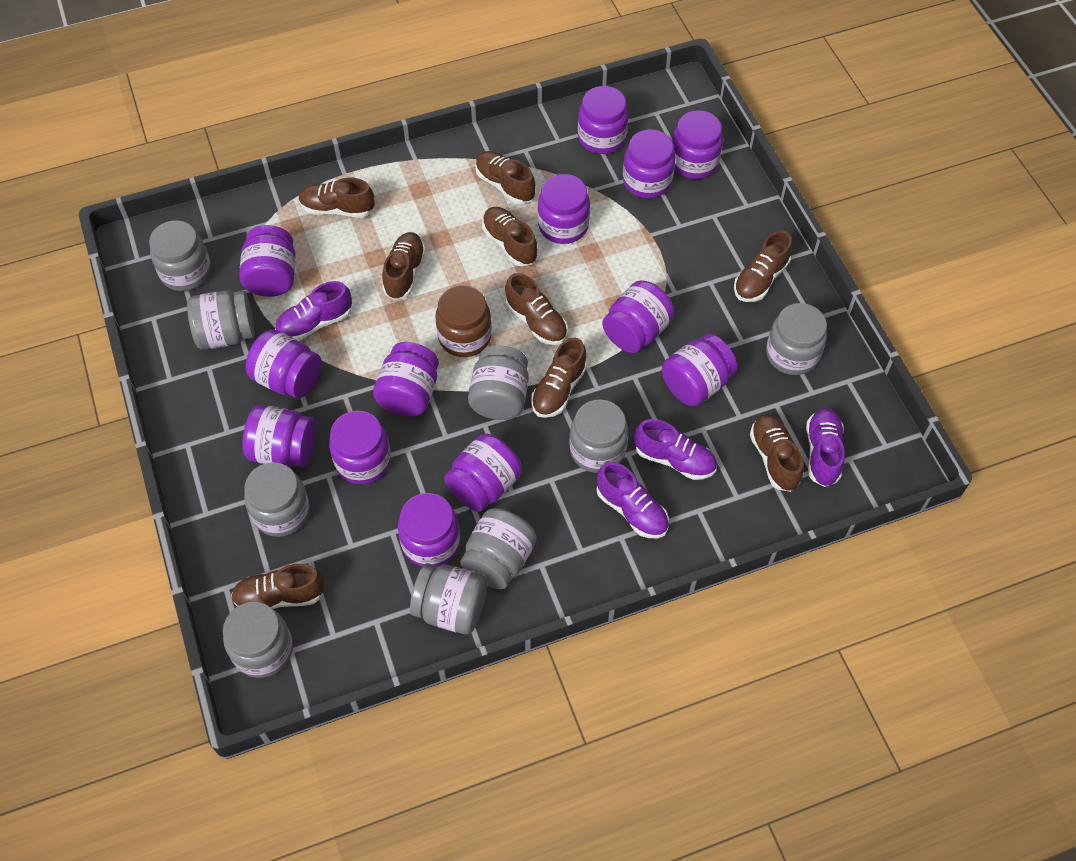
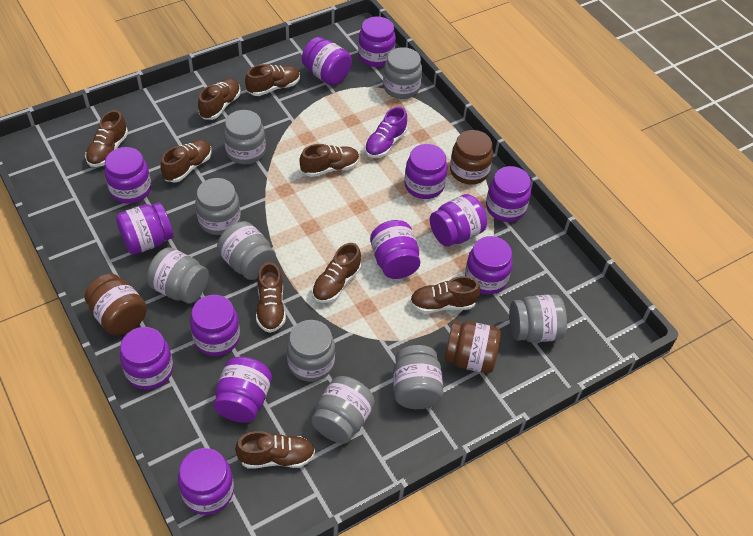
brown jar: [435,285,492,357] = 1 -> [84,274,147,335] [444,321,501,374] [450,130,493,184] = 3
purple shoe: [275,281,352,341] [597,462,669,538] [634,419,717,480] [806,408,845,487] = 4 -> [364,107,407,158] = 1

